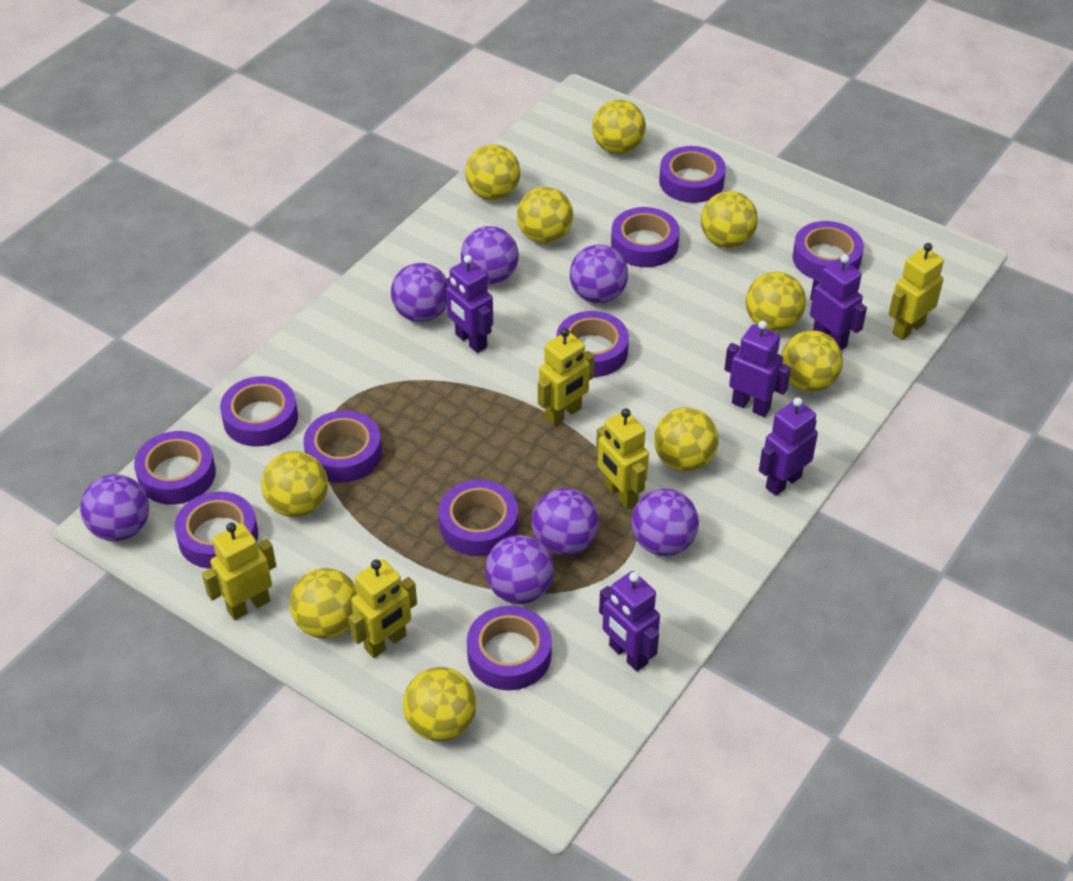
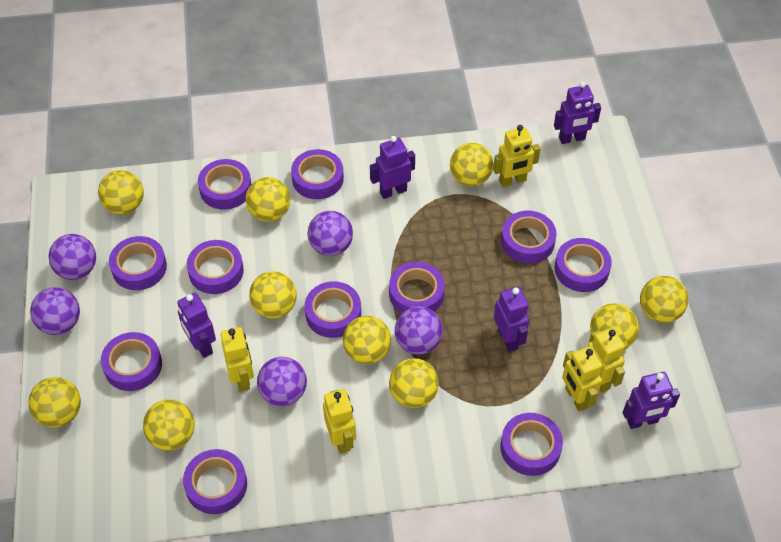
purple ball: [80,474,149,541] [391,263,447,322] [461,226,519,284] [485,535,554,604] [531,488,599,555] [570,244,628,304] [631,489,699,556] = 7 -> [30,287,80,335] [48,234,96,280] [257,357,307,407] [308,211,353,256] [395,306,443,355] = 5
purple tape: [134,431,216,505] [175,491,258,569] [220,376,298,447] [304,410,382,483] [439,480,518,556] [467,606,552,690] [557,311,629,377] [611,207,680,267] [659,146,726,203] [793,221,864,279] = 10 -> [101,332,162,391] [109,236,167,290] [183,449,247,514] [187,240,244,294] [198,159,251,210] [291,149,344,199] [305,281,361,338] [389,262,445,313] [500,413,563,476] [501,211,557,263] [554,238,612,292] = 11

